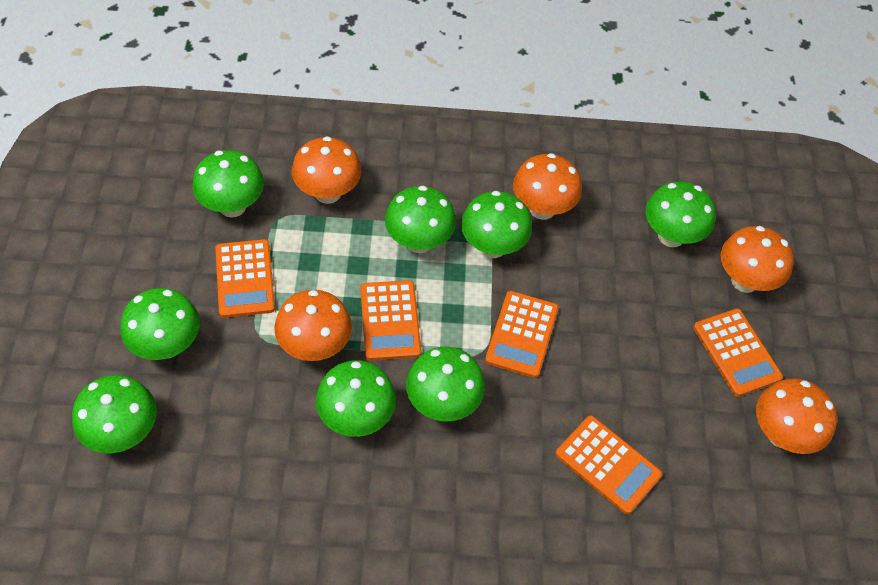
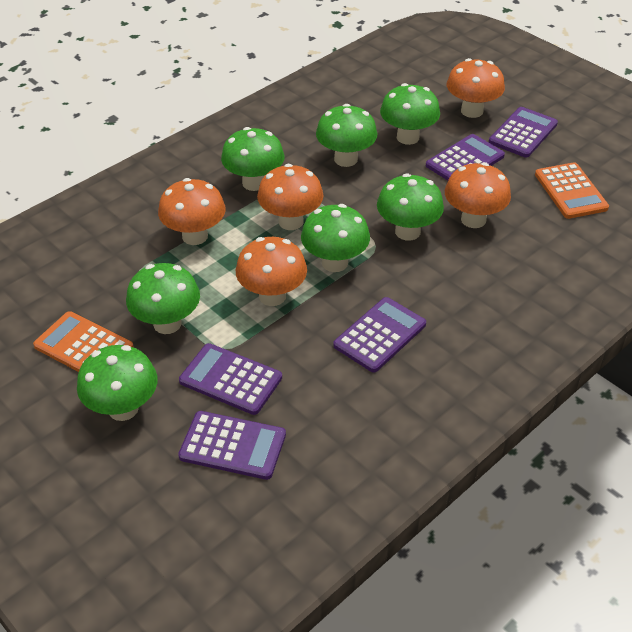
green mushroom: [72,375,157,453] [121,288,200,360] [192,150,264,218] [316,360,396,437] [385,186,456,253] [406,347,485,421] [461,191,532,258] [646,181,716,247] = 8 -> [77,345,158,421] [126,263,200,334] [221,127,284,191] [301,204,370,272] [316,104,378,167] [377,173,444,241] [380,83,440,145] = 7
orange calculator: [215,239,275,318] [360,280,421,361] [485,291,559,378] [555,415,662,514] [693,308,783,397] = 5 -> [33,311,134,372] [535,162,609,219] = 2
purple calculator: none = 0 -> [178,411,286,480] [179,343,282,415] [333,297,426,372] [426,134,505,181] [489,107,558,158] = 5

